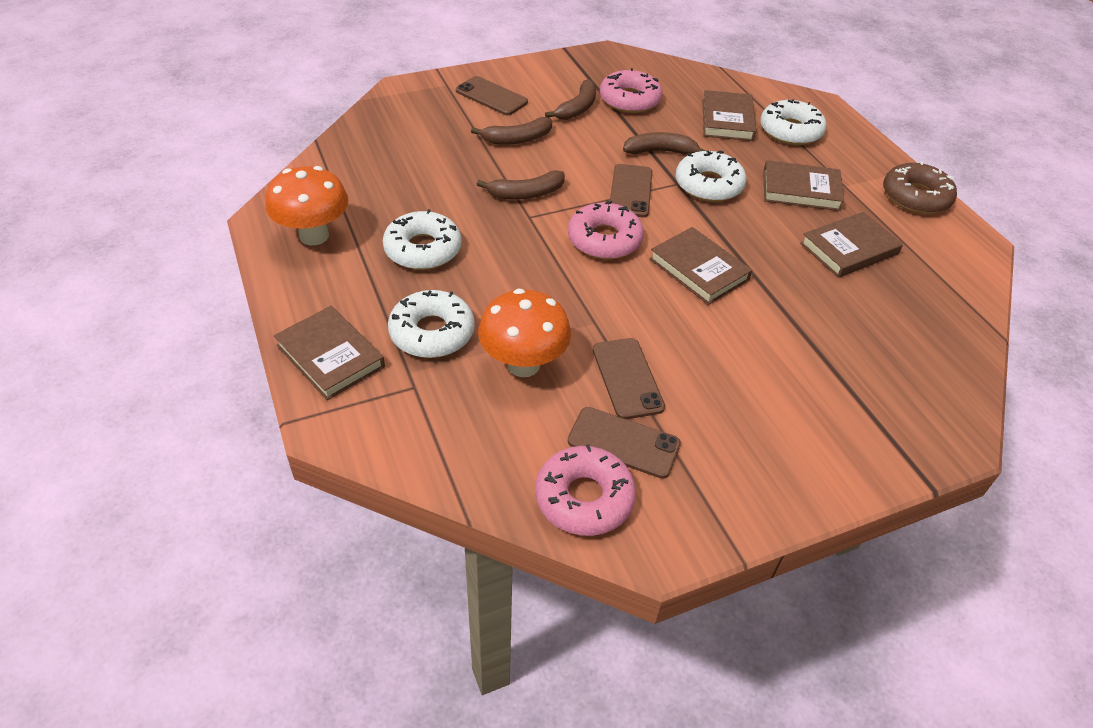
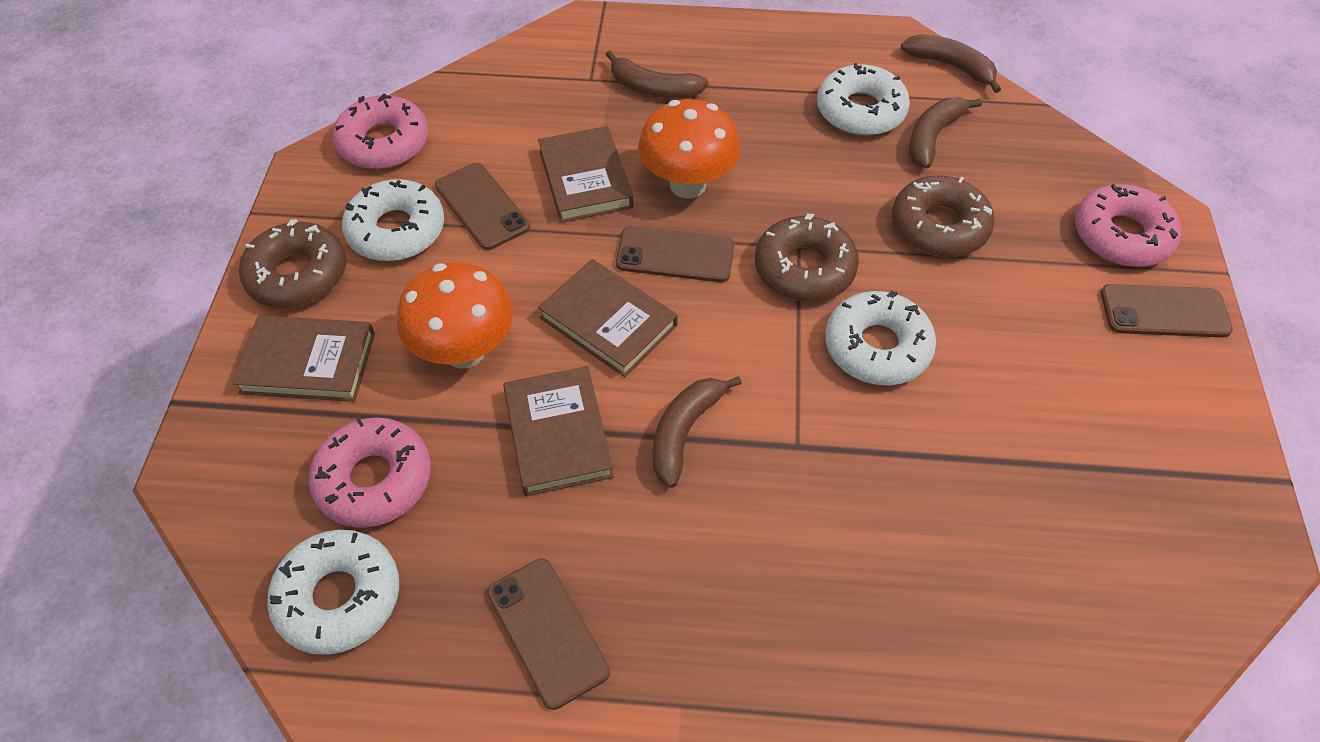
brown book: [274,306,385,400] [649,227,752,305] [702,90,756,141] [763,160,844,211] [800,212,903,278] = 5 -> [232,315,375,402] [503,366,614,496] [538,126,634,223] [538,259,678,377] = 4
brown donut: [883,161,957,214] = 1 -> [239,219,346,308] [755,213,859,302] [892,175,995,257] = 3

